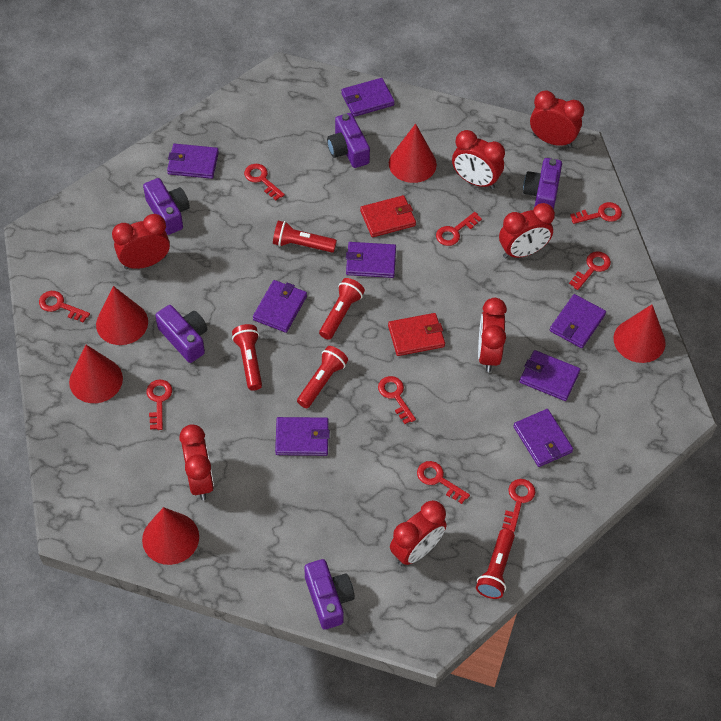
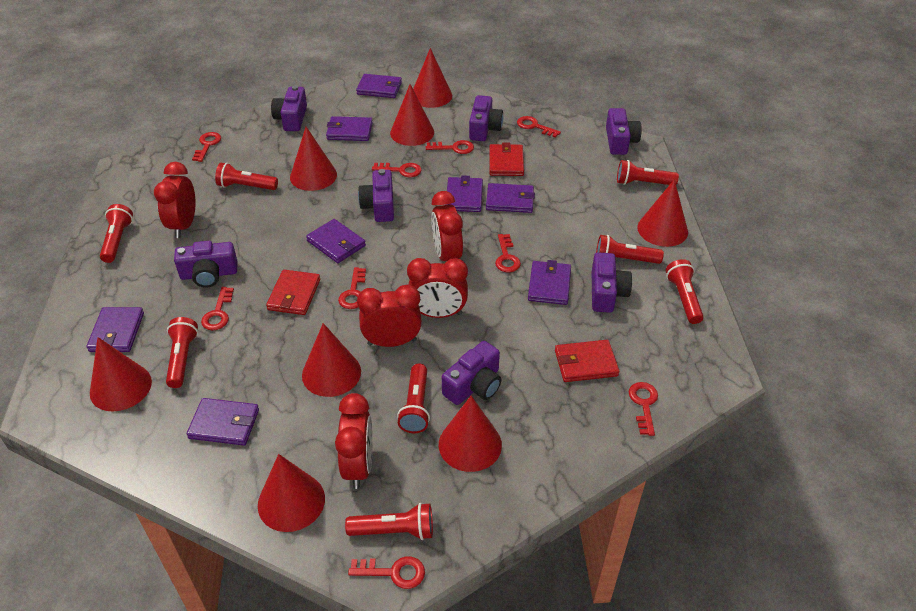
purple camera: [143,178,190,235] [155,305,207,363] [304,559,355,630] [327,113,370,168] [523,158,562,209] = 5 -> [174,241,237,287] [271,85,307,131] [358,169,394,222] [442,341,501,405] [469,95,503,141] [592,252,632,313] [606,108,642,155] = 7
red clock: [112,214,170,269] [179,424,214,500] [390,500,447,566] [452,130,505,189] [478,298,507,372] [499,203,555,259] [530,91,584,147] = 7 -> [154,162,196,238] [335,393,373,489] [357,284,422,347] [407,258,468,318] [431,191,463,261] = 5
red cone: [69,345,123,403] [96,286,148,345] [142,507,199,565] [389,124,437,183] [614,304,666,363] = 5 -> [90,337,152,412] [258,454,325,532] [290,127,337,191] [302,323,361,397] [390,84,434,146] [413,48,452,108] [439,396,502,472] [637,179,688,247] = 8
red flashlight: [232,324,262,391] [273,220,337,252] [297,346,348,408] [319,278,365,340] [476,529,515,599] = 5 -> [100,204,133,263] [166,317,198,388] [215,163,278,190] [345,503,433,540] [397,363,430,433] [596,235,664,264] [617,160,679,185] [666,259,704,324] = 8
red wallet: [360,195,416,237] [388,313,445,356] = 2 -> [266,270,320,315] [489,142,524,176] [555,340,619,382] = 3

